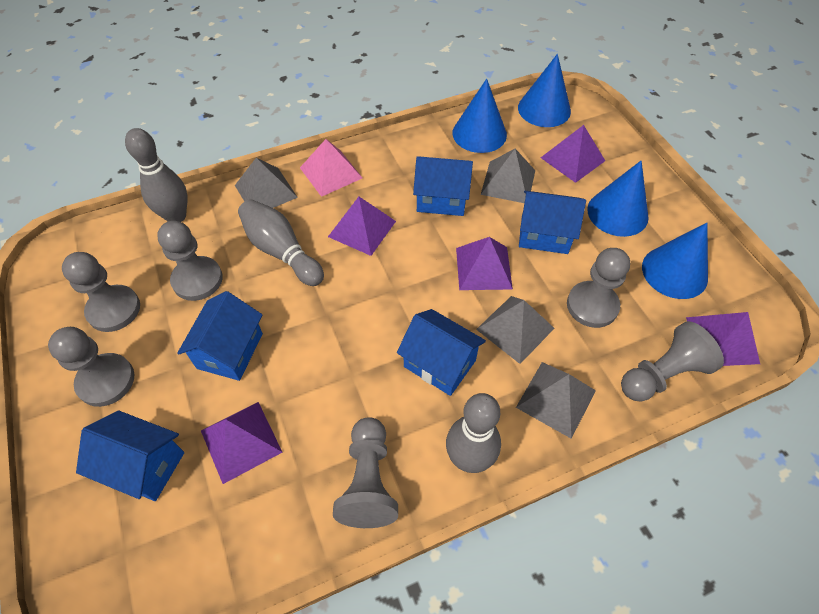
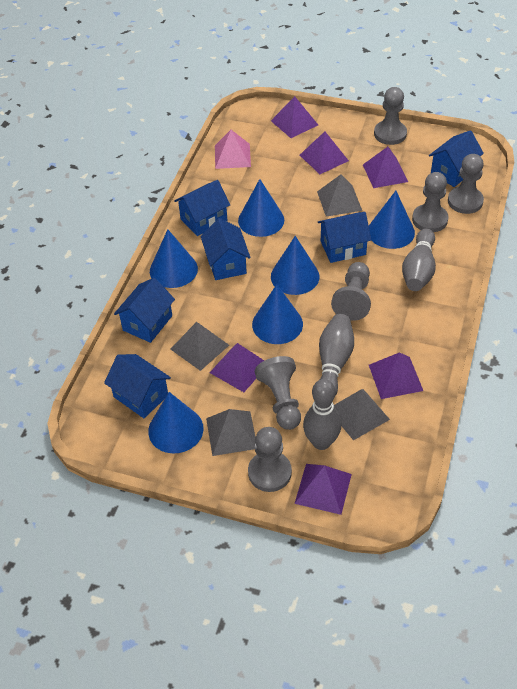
blue cone: [453,79,507,153] [518,54,571,127] [587,160,649,237] [642,223,708,299] = 4 -> [148,392,203,453] [150,229,198,288] [238,179,284,237] [252,284,303,344] [271,236,320,295] [369,191,415,249] = 6
blue house: [76,410,184,501] [177,291,263,381] [397,309,486,396] [413,156,473,216] [519,191,586,254] = 5 -> [104,354,171,418] [114,278,175,343] [174,180,230,236] [201,218,251,280] [318,212,371,263] [429,130,484,187] = 6
purple pyramid: [201,402,282,484] [328,197,396,256] [456,237,513,290] [541,125,605,183] [686,312,760,366] = 5 -> [209,343,264,392] [271,96,318,138] [295,464,352,515] [300,131,349,174] [363,147,408,188] [369,352,423,399] = 6

